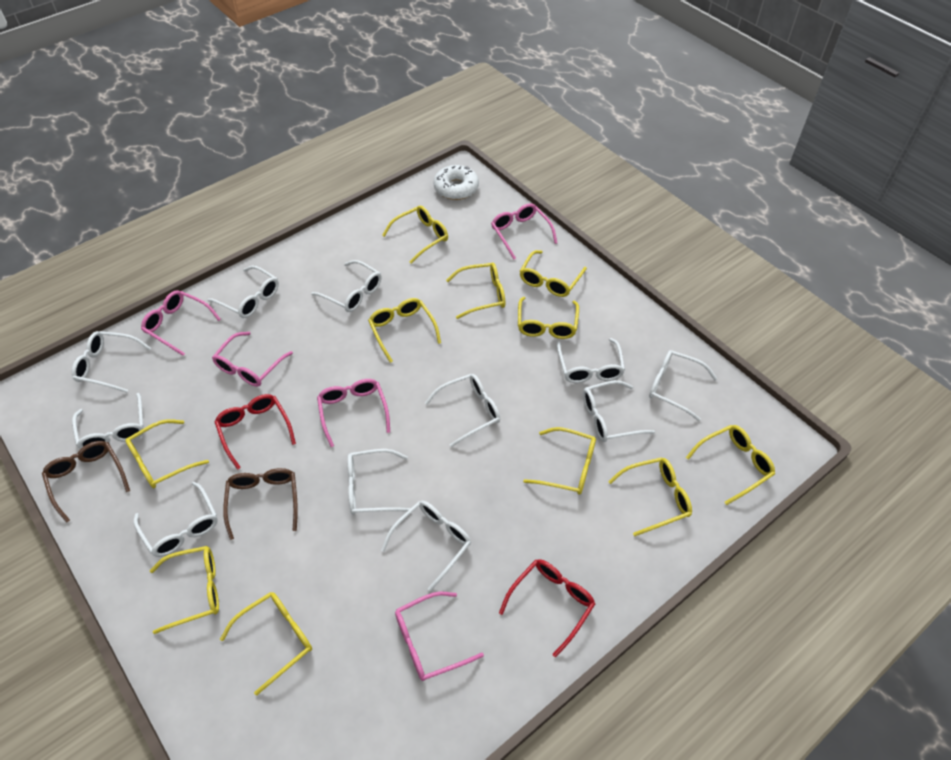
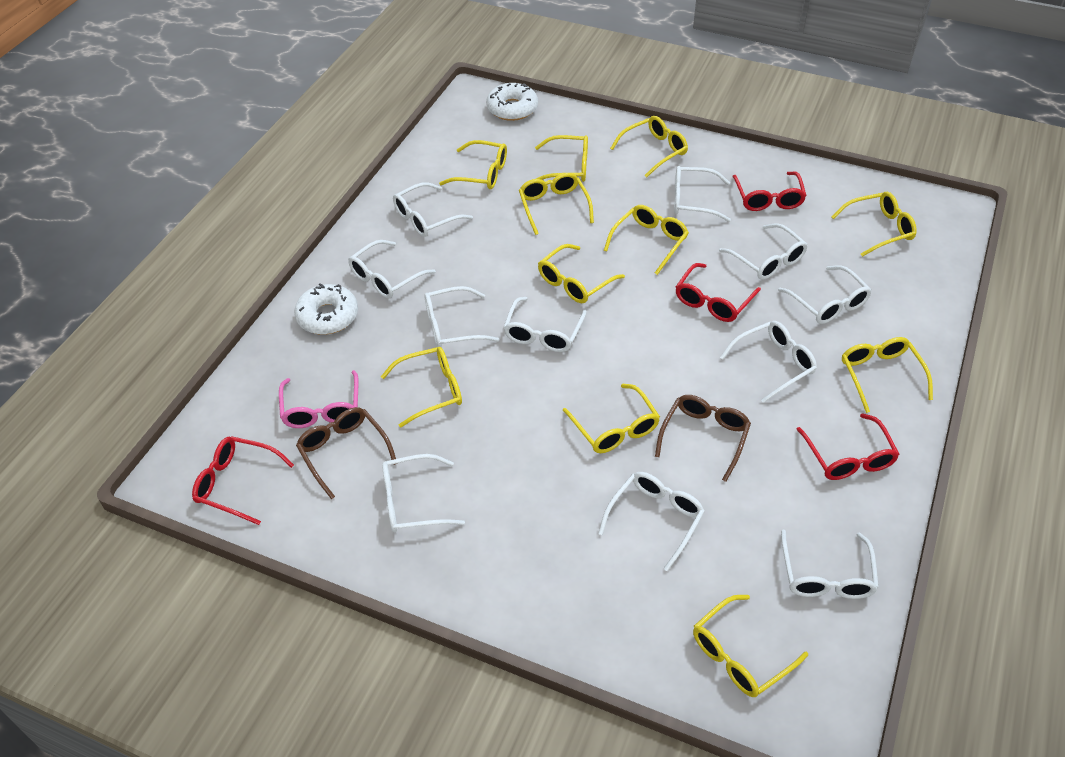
pink glasses: [141,291,221,356] [212,332,293,387] [317,379,390,447] [395,592,484,681] [491,203,557,260] = 5 -> [279,370,358,428] = 1
red glasses: [214,394,296,470] [499,559,595,657] = 2 -> [192,436,294,525] [675,263,761,322] [732,172,807,211] [796,413,900,480] = 4
white donut: [433,165,479,200] = 1 -> [294,283,358,335] [486,83,538,121] = 2

